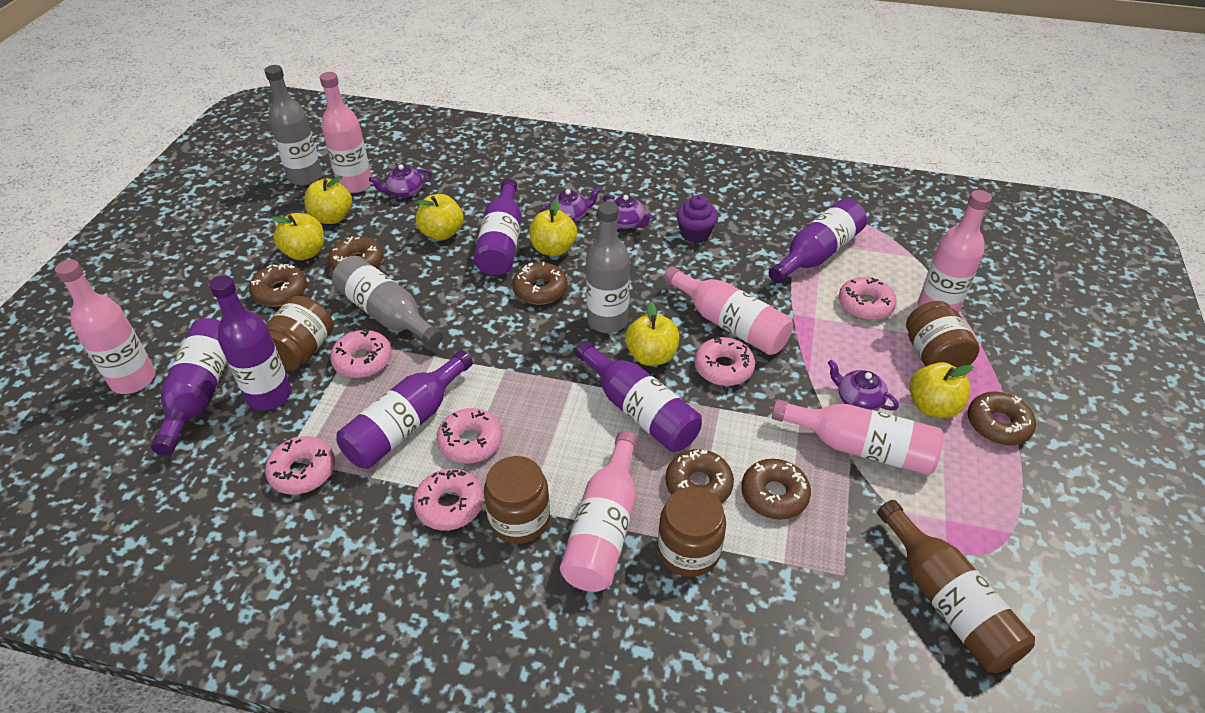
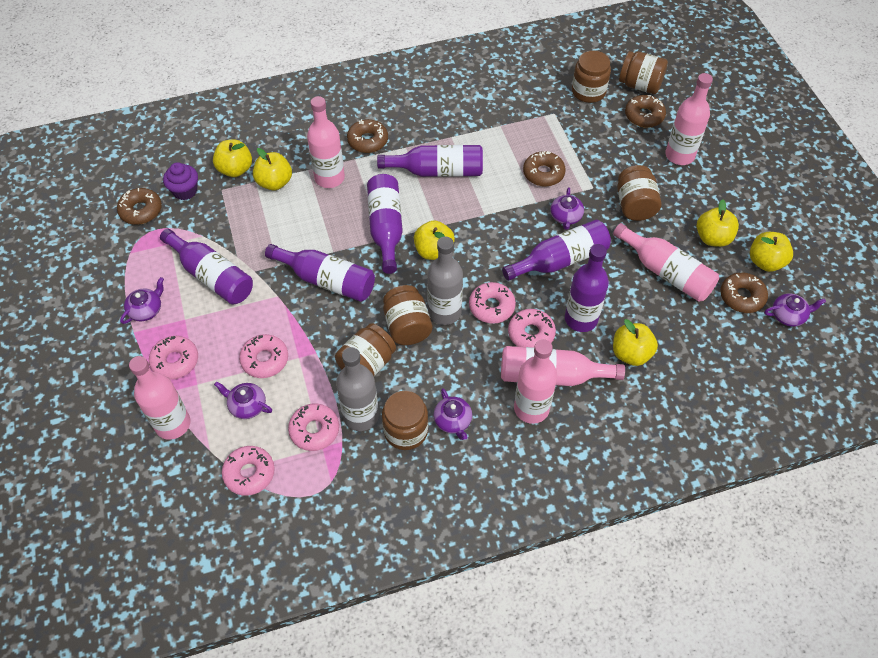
brown bottle: [877,500,1035,673] = 1 -> none = 0
brown donut: [249,264,307,307] [328,236,383,270] [512,262,568,305] [665,449,734,504] [741,459,811,519] [968,392,1036,445] = 6 -> [117,188,162,225] [347,119,388,153] [523,151,566,186] [625,95,666,128] [720,272,768,313] = 5
brown jar: [266,296,333,371] [484,456,550,544] [658,487,726,577] [906,301,980,368] = 4 -> [335,323,396,376] [382,391,428,450] [383,285,432,345] [572,51,611,103] [617,165,662,221] [619,51,668,94] = 6
grey bottle: [265,65,322,186] [332,256,443,347] [586,202,630,333] = 3 -> [336,347,379,431] [427,237,463,325] = 2
purple teapot: [369,164,432,198] [540,188,600,222] [603,195,653,229] [828,360,899,411] = 4 -> [120,277,164,324] [214,381,272,419] [433,388,472,440] [550,187,584,230] [764,294,826,327] = 5

